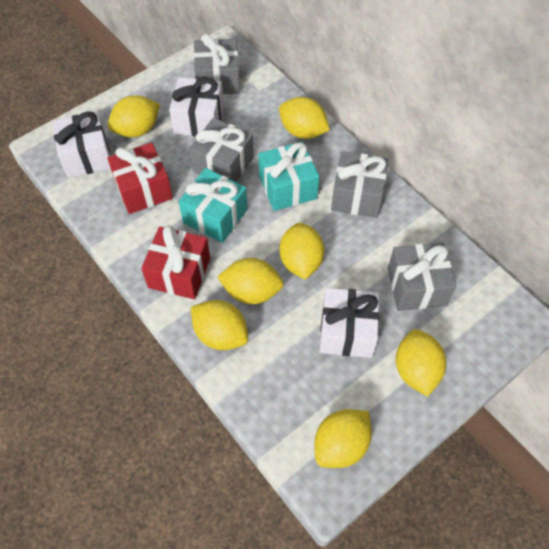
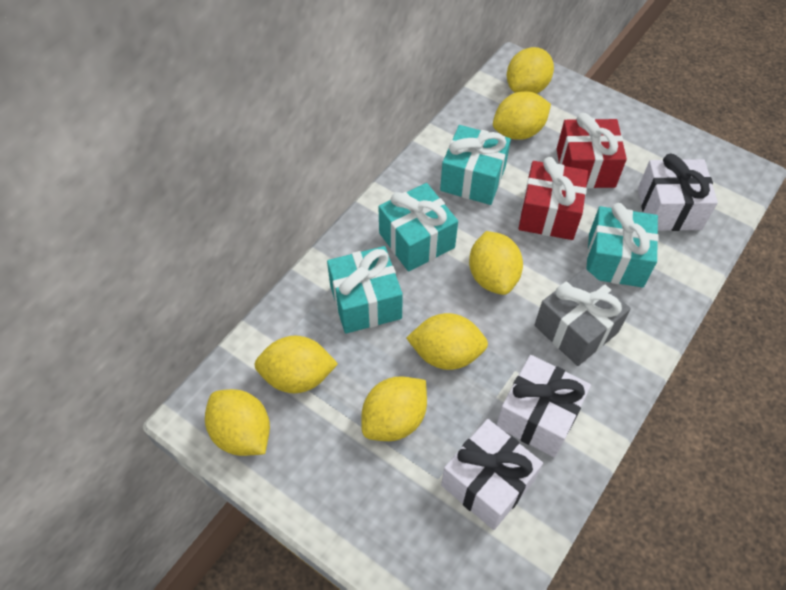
grey gift: [189,118,254,182] [194,34,240,95] [331,151,388,218] [388,243,456,311] = 4 -> [535,268,631,366] = 1
turquoise gift: [179,168,247,243] [258,142,319,211] = 2 -> [327,246,403,334] [379,183,458,272] [440,125,511,205] [586,203,659,288] = 4

